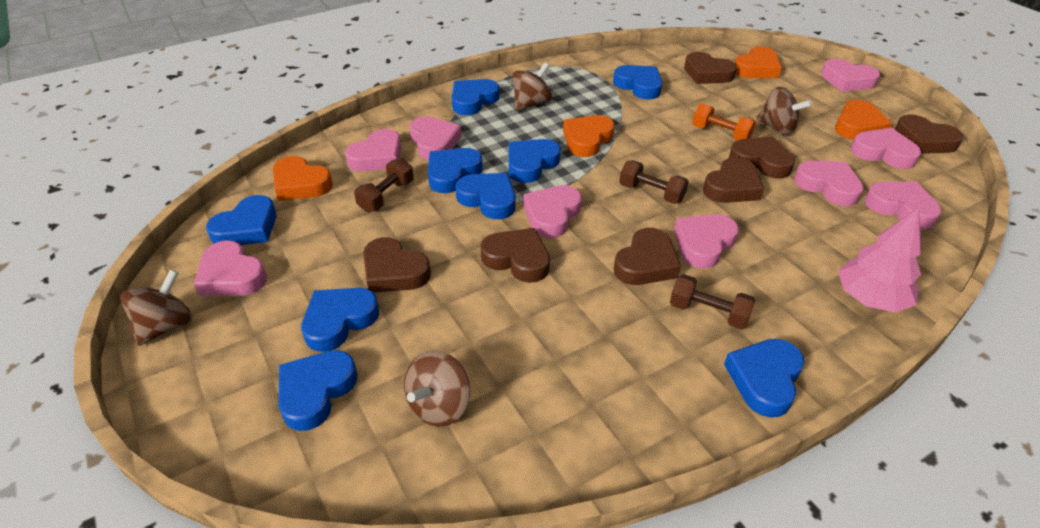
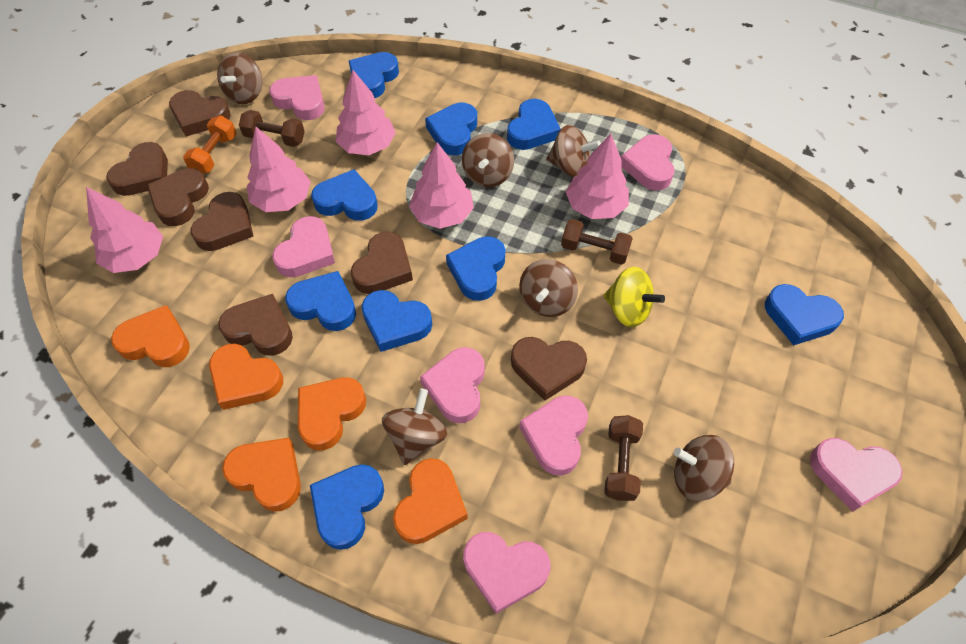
brown spinning top: [120,270,192,346] [404,350,470,427] [512,62,552,111] [756,87,812,135] = 4 -> [217,52,262,104] [382,388,447,465] [462,133,514,187] [519,259,578,317] [546,125,601,177] [674,435,734,501] = 6
orange heart: [273,156,333,201] [563,115,615,157] [735,47,782,78] [835,100,892,140] = 4 -> [111,305,190,367] [209,344,283,410] [222,438,301,512] [298,377,366,450] [393,458,468,544] = 5
pink heart: [194,241,267,296] [345,129,401,171] [409,116,462,160] [523,185,582,238] [674,214,739,269] [794,161,864,206] [821,58,880,92] [851,128,921,169] [864,182,942,229] = 9 -> [269,75,325,120] [272,216,335,277] [420,347,485,423] [463,532,550,614] [519,395,588,476] [621,134,675,191] [810,438,903,511] = 7
pink tree: [838,207,921,313] = 1 -> [86,187,163,273] [247,126,311,212] [336,70,396,155] [409,142,474,229] [566,134,629,219] = 5
yellow spinning top: none = 0 -> [603,267,665,327] = 1

